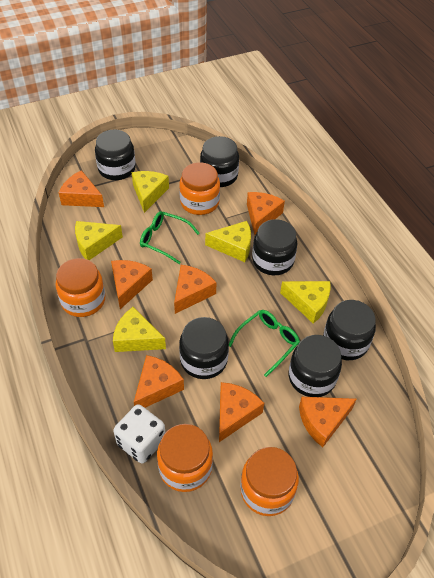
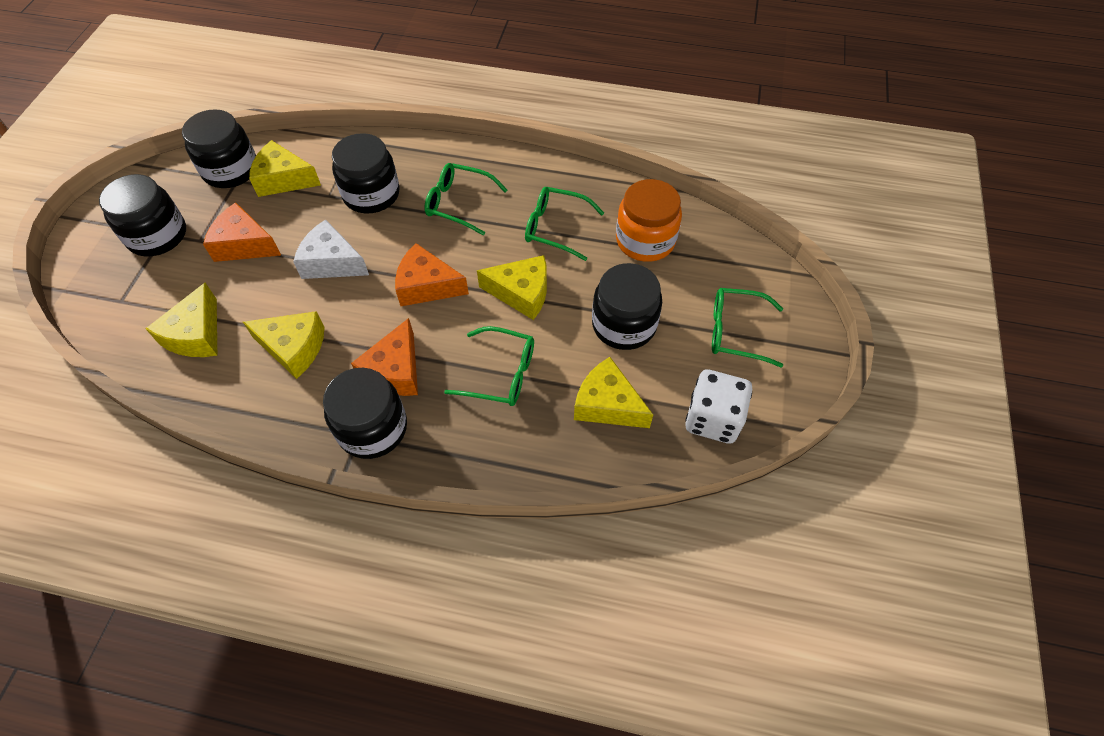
black jar: [95,129,136,180] [179,317,229,379] [200,136,239,187] [252,219,297,275] [289,335,342,397] [323,300,376,360] = 6 -> [99,174,186,256] [182,109,256,188] [323,368,407,459] [332,133,400,214] [592,263,662,350] = 5
green glasses: [140,211,199,264] [229,310,300,377] = 2 -> [424,163,507,236] [444,326,534,406] [525,187,604,261] [712,288,783,368] = 4
orange cheese: [59,170,104,207] [111,260,153,309] [134,355,184,408] [174,265,217,314] [219,382,264,442] [247,192,285,235] [299,397,357,447] = 7 -> [203,202,281,262] [351,318,418,396] [395,243,469,306] = 3
orange jar: [55,258,105,317] [157,424,213,492] [179,162,220,215] [240,447,299,516] = 4 -> [616,179,682,262] = 1
white cheese: none = 0 -> [293,219,369,279] = 1

